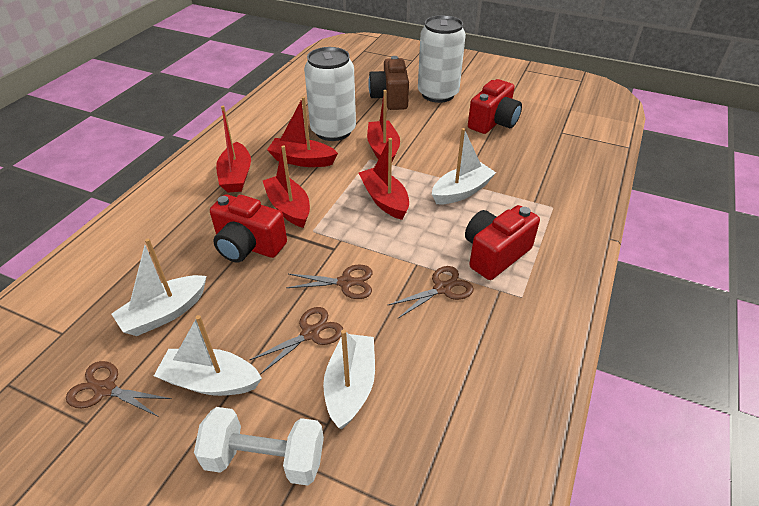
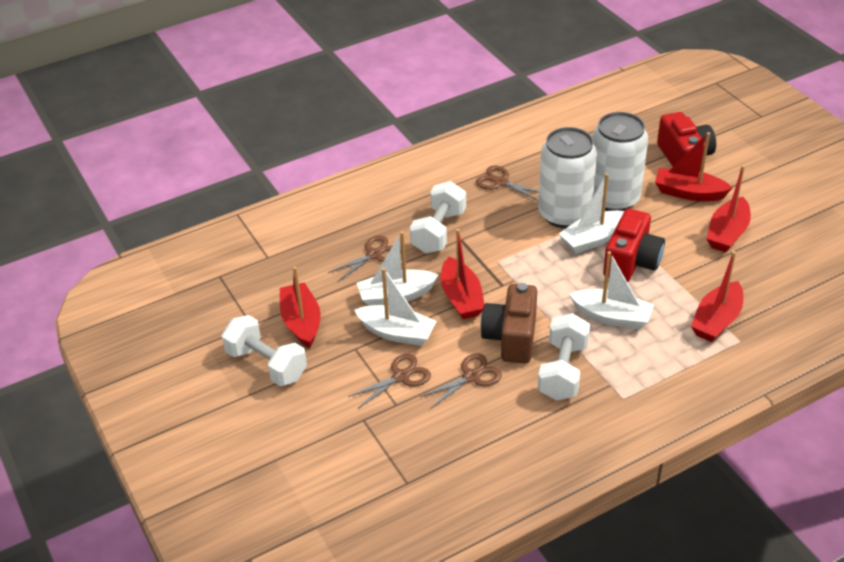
red camera: [210,195,287,262] [465,205,540,280] [468,79,522,134] = 3 -> [603,209,665,282] [657,112,716,171] = 2
white dumbbell: [194,407,324,486] = 1 -> [222,315,307,386] [410,181,466,253] [538,313,590,401] = 3

